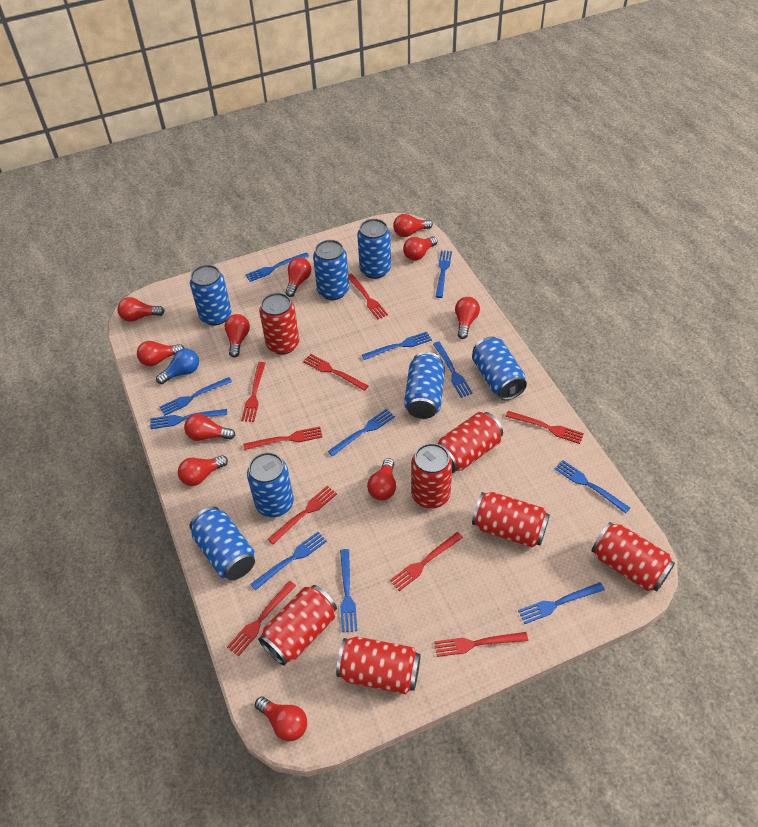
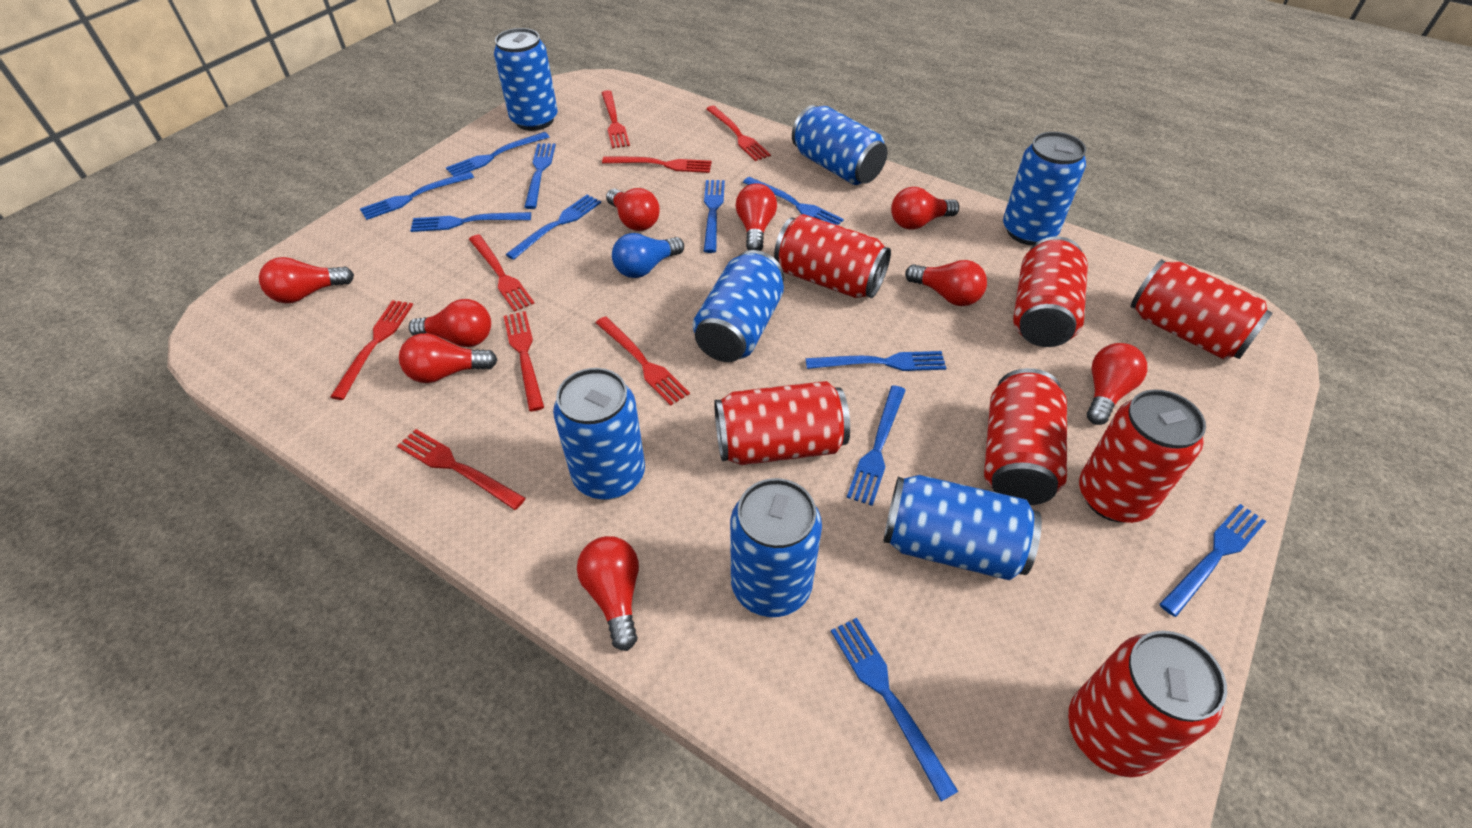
red fork: [227,581,296,656] [241,362,265,422] [243,427,322,450] [268,486,337,544] [303,354,368,391] [348,273,388,319] [390,532,463,591] [434,632,528,657] [505,411,584,444] = 9 -> [330,300,413,400] [397,429,526,510] [469,234,534,312] [503,311,544,411] [596,316,690,406] [602,90,630,148] [602,156,712,173] [706,106,771,161] = 8
red light bulb: [117,297,165,322] [137,341,185,366] [178,455,228,486] [184,414,235,441] [225,314,250,358] [255,697,307,742] [285,257,311,297] [367,458,396,500] [393,214,433,237] [403,236,438,261] [455,297,480,339] = 11 -> [259,257,354,303] [399,333,497,383] [409,299,491,347] [577,536,639,651] [606,188,660,231] [736,183,777,251] [891,187,959,230] [905,260,987,306] [1087,343,1147,425] = 9

